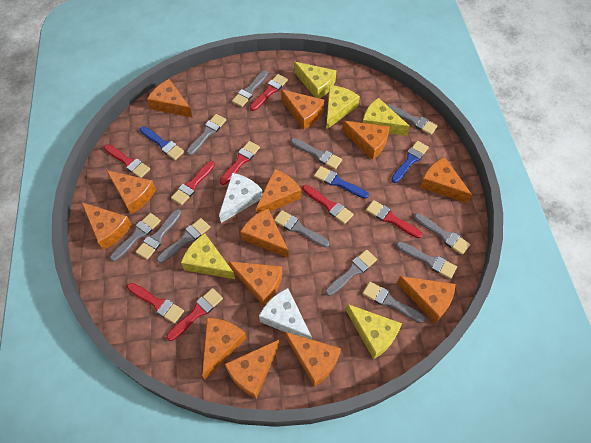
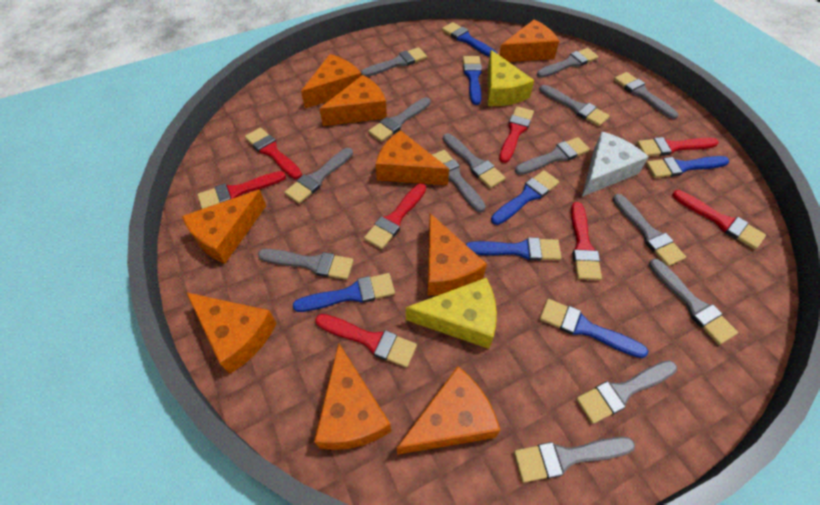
blue brush: [140,126,184,160] [314,166,369,199] [391,141,429,183] = 3 -> [293,273,395,312] [442,22,497,57] [463,56,482,105] [465,237,561,261] [491,170,559,225] [540,299,648,358] [646,156,729,178] = 7
grey brush: [110,213,161,262] [136,209,182,260] [157,218,210,263] [186,114,226,156] [232,70,268,107] [274,210,330,248] [291,138,342,169] [325,250,377,296] [363,281,425,323] [387,105,438,135] [396,241,457,279] [414,213,470,255] = 12 -> [258,249,354,280] [284,148,353,204] [361,47,427,77] [368,97,431,142] [432,150,486,212] [443,133,505,188] [514,437,635,483] [515,137,590,175] [537,48,599,78] [539,85,610,126] [576,360,677,424] [612,194,686,267] [614,72,678,119] [649,259,738,345] = 14
orange cheese: [82,202,132,250] [106,170,156,214] [147,79,193,118] [202,318,247,380] [225,340,279,399] [228,261,282,306] [240,208,289,258] [256,169,301,214] [281,89,324,130] [285,332,341,387] [342,121,390,160] [397,276,455,323] [420,157,472,203] = 13 -> [182,190,266,264] [186,292,276,374] [301,54,361,109] [314,343,391,450] [320,75,387,126] [376,130,449,185] [397,367,500,455] [427,213,487,296] [499,19,559,62] = 9
white cheese: [219,173,262,223] [259,288,312,340] = 2 -> [582,132,649,197] = 1
yellow cheese: [181,233,235,279] [294,62,337,98] [326,85,360,130] [346,304,402,359] [363,98,410,136] = 5 -> [406,277,497,349] [488,50,534,106] = 2

